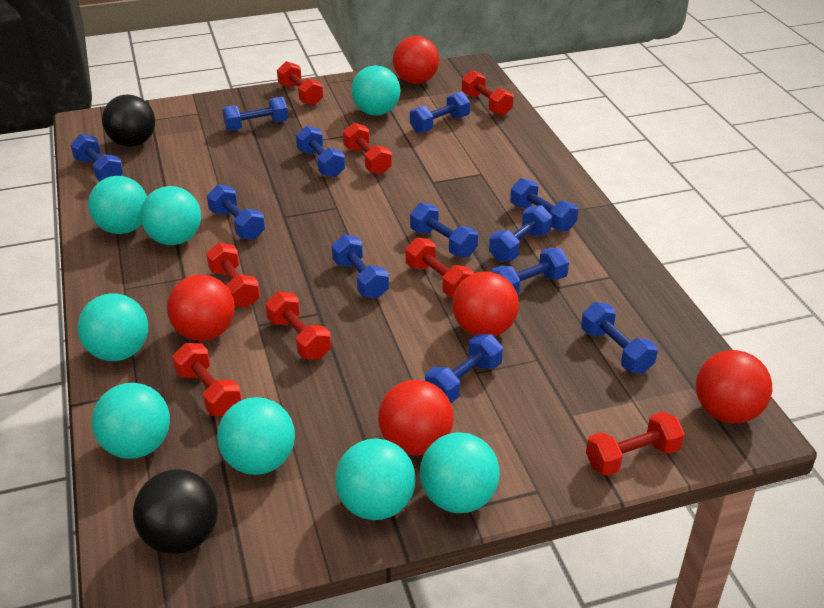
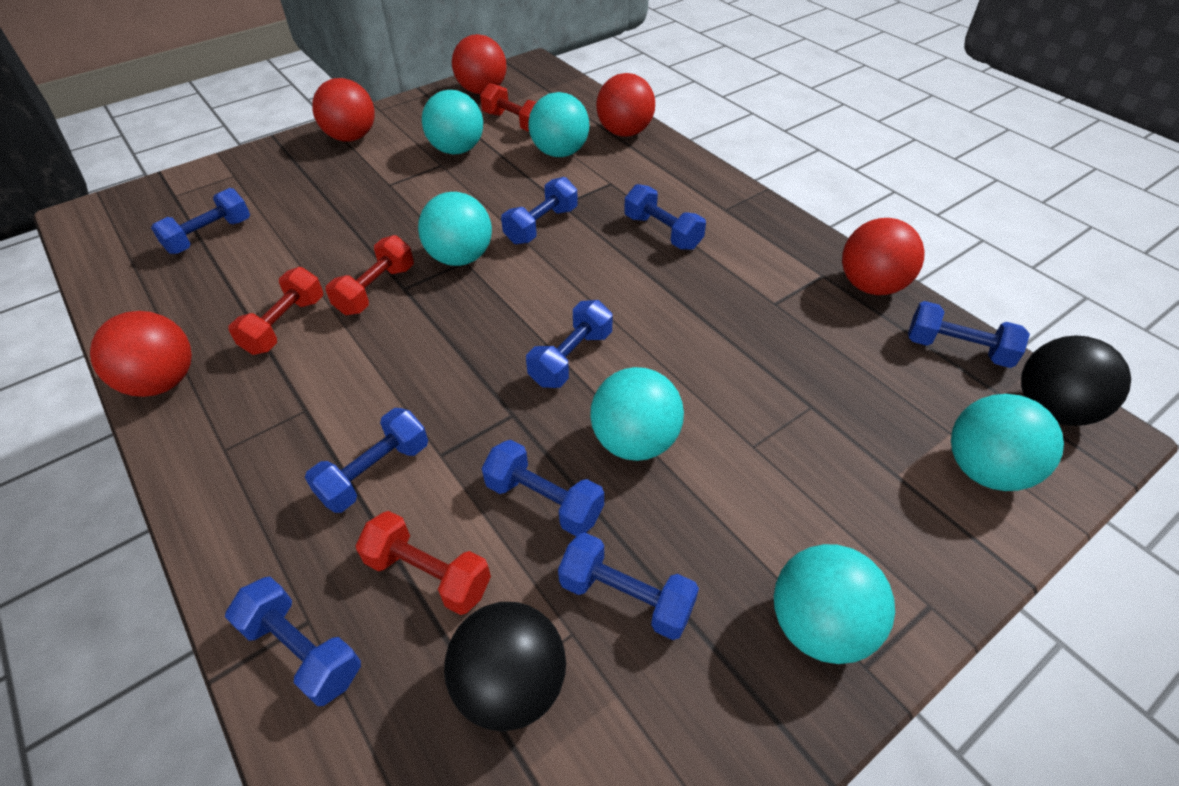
blue dumbbell: [70,134,124,181] [207,185,265,240] [222,97,288,131] [296,126,345,177] [331,234,389,299] [410,92,470,133] [410,203,478,258] [425,334,503,403] [489,205,552,262] [491,248,569,295] [510,178,578,231] [581,302,658,373] = 12 -> [151,188,250,254] [225,577,361,706] [305,408,428,513] [482,440,604,536] [501,177,578,244] [526,300,613,388] [558,532,699,640] [624,184,706,250] [908,301,1030,368] = 9
red dumbbell: [172,343,242,416] [206,242,260,308] [265,292,331,360] [277,61,323,106] [343,123,392,175] [406,238,474,297] [462,70,513,116] [586,411,685,476] = 8 -> [228,267,323,355] [326,235,414,315] [356,511,491,615] [480,83,537,132] = 4
turquoise ball: [78,293,148,361] [88,176,147,234] [92,383,170,459] [141,186,201,245] [217,397,295,475] [335,439,416,520] [351,65,400,116] [420,432,500,513] = 8 -> [418,192,492,266] [422,90,483,155] [528,92,590,157] [590,367,684,461] [774,544,895,664] [951,394,1064,491] = 6

